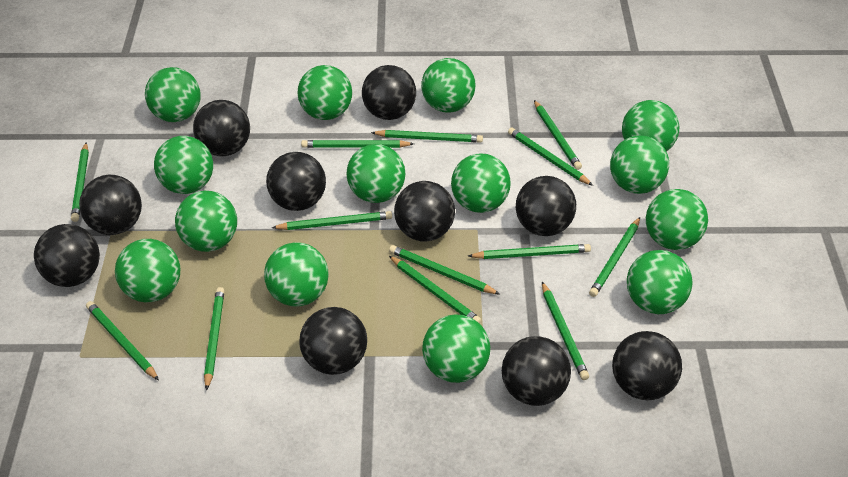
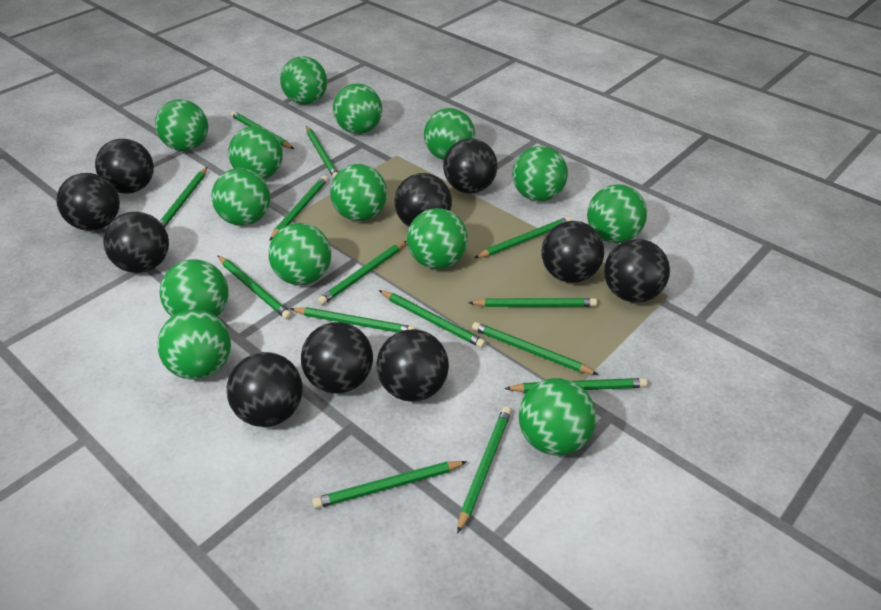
green pencil: [71,143,89,222] [86,301,159,381] [204,287,225,391] [272,211,392,230] [301,140,414,148] [371,130,483,143] [389,245,499,294] [389,256,481,324] [468,244,591,259] [508,128,593,186] [534,100,582,170] [542,282,589,380] [589,217,640,297] = 13 -> [159,167,207,228] [217,255,292,320] [230,111,294,149] [269,176,328,241] [290,307,416,333] [306,126,338,178] [312,461,467,509] [318,241,407,305] [379,290,486,348] [457,407,511,534] [468,298,597,307] [472,322,598,375] [474,217,571,258] [505,378,647,393] = 14

